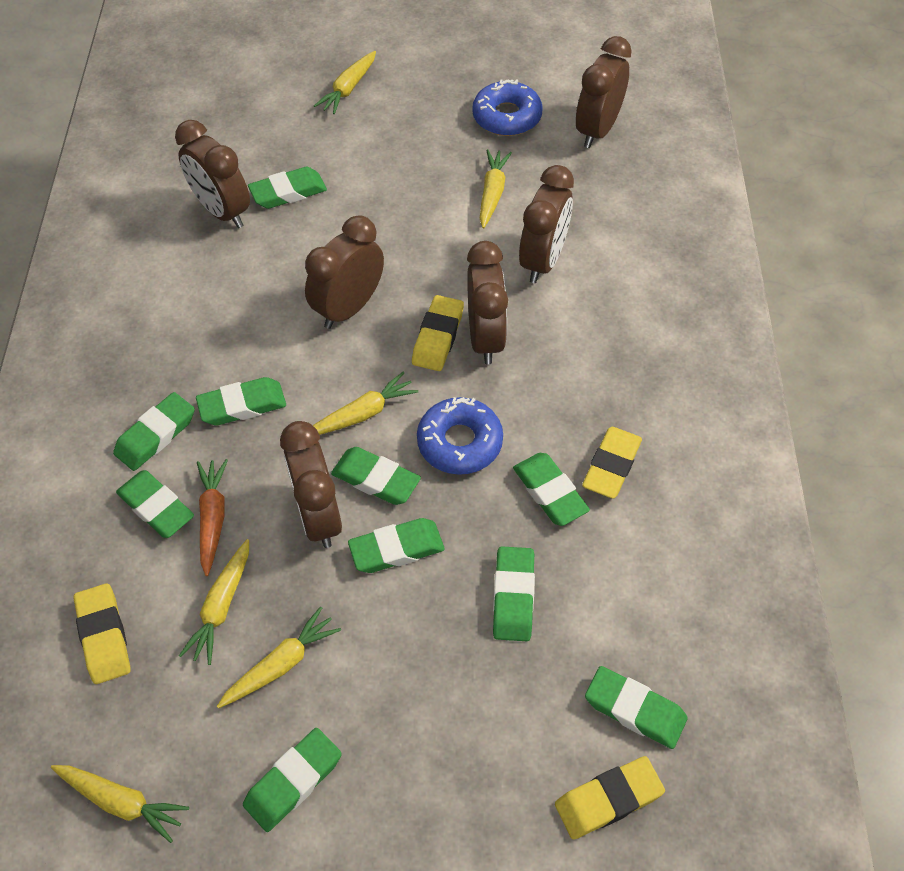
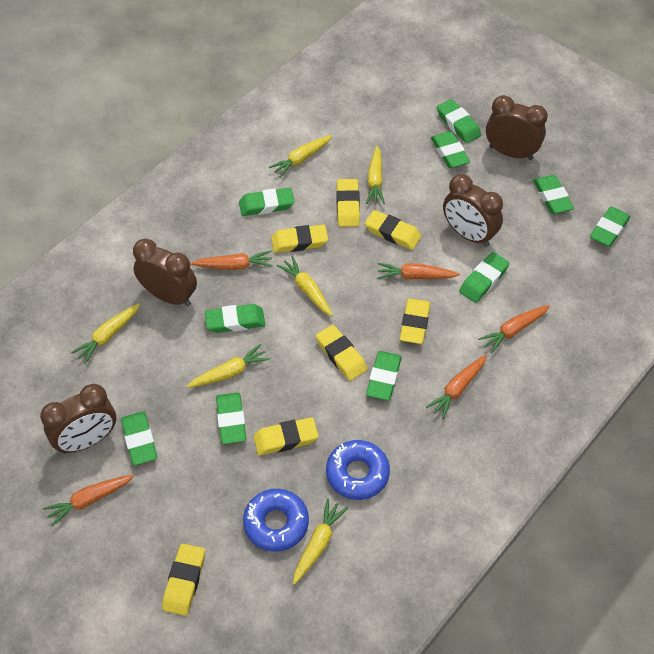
brown clock: [175,120,250,228] [280,421,342,548] [305,216,384,329] [467,241,508,364] [519,165,574,283] [576,36,632,148] = 6 -> [40,384,116,454] [133,239,197,306] [443,174,503,247] [486,95,548,160] = 4
orange carrot: [197,459,228,576] = 1 -> [43,474,134,527] [191,251,273,270] [378,263,460,279] [426,355,487,419] [478,305,550,353] = 5
yellow eraser: [73,583,131,684] [412,295,464,371] [555,756,665,839] [582,427,642,499] = 4 -> [162,544,205,616] [253,417,318,455] [271,225,328,253] [316,325,367,381] [336,179,360,227] [365,210,421,250] [400,298,430,344] = 7

